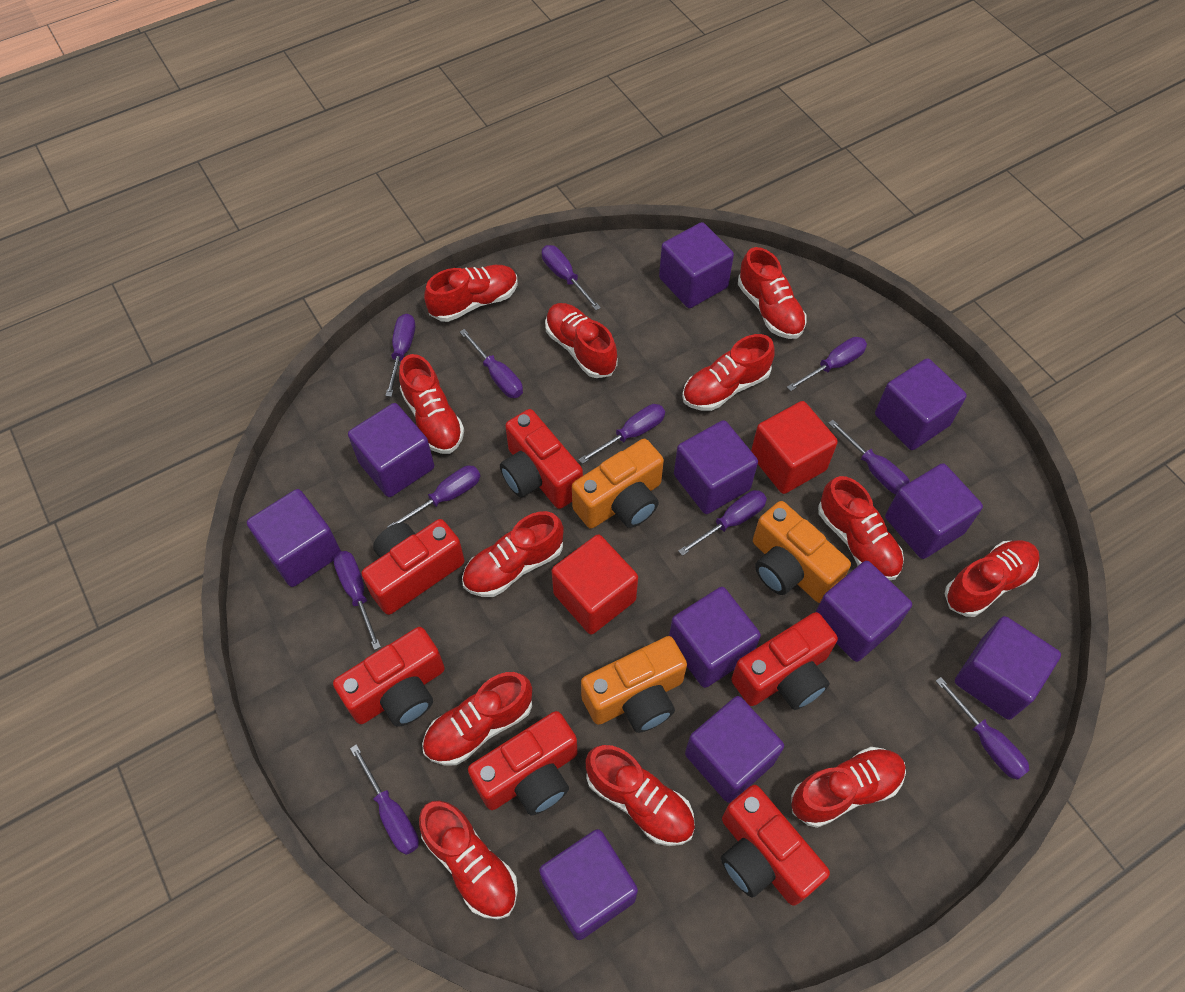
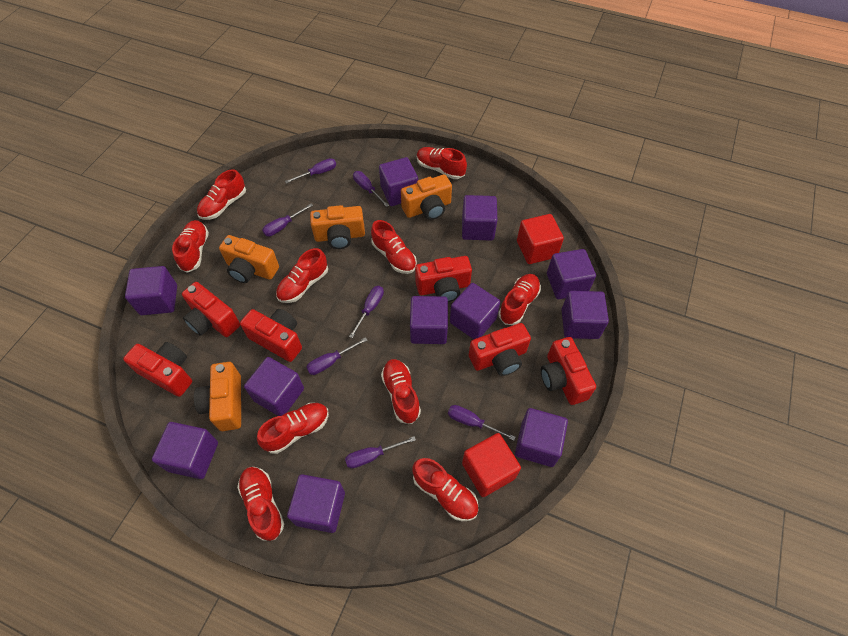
orange camera: [572,439,664,529] [581,636,687,733] [753,501,851,603] = 3 -> [194,362,241,431] [219,235,279,283] [310,205,365,249] [401,174,452,220] = 4
purple screwdriver: [333,551,381,650] [350,744,419,855] [386,314,415,397] [387,465,480,527] [460,329,523,398] [542,245,601,310] [579,404,665,464] [678,490,767,556] [787,337,867,391] [828,420,910,494] [936,677,1029,780] = 11 -> [262,203,313,236] [285,158,336,184] [306,337,367,375] [345,436,416,468] [349,286,384,338] [353,171,389,207] [448,405,515,441] = 7
red shoe: [399,354,464,454] [419,801,518,919] [422,672,532,766] [424,265,518,322] [462,511,564,597] [545,303,618,378] [586,745,695,846] [682,334,775,411] [738,247,806,339] [791,747,906,828] [818,476,904,580] [945,540,1039,617] = 12 -> [172,220,209,273] [197,169,246,220] [237,467,284,541] [257,403,329,454] [276,248,328,303] [371,220,417,274] [381,359,421,424] [413,458,478,521] [417,147,467,179] [498,274,541,325] = 10

